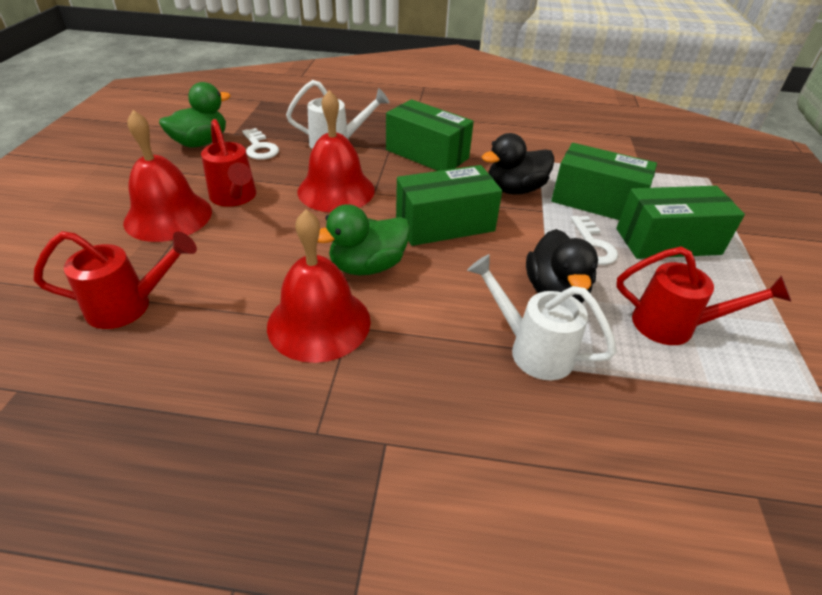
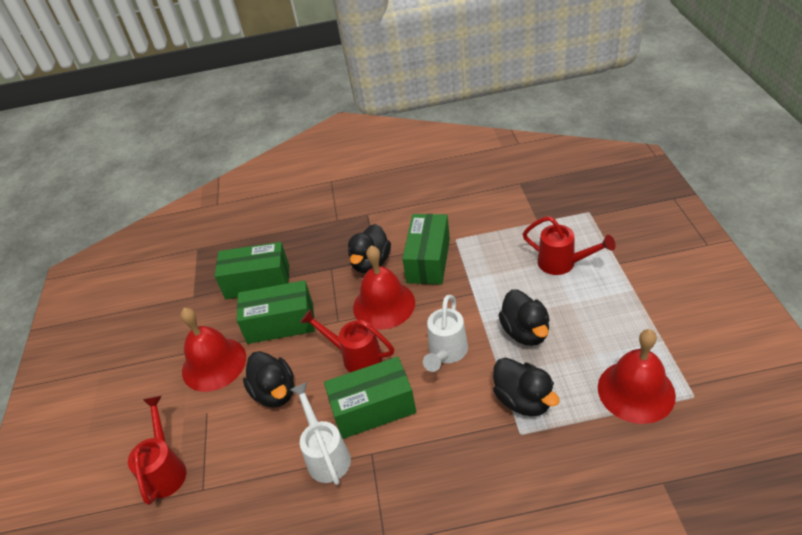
black duck: [482,133,555,195] [526,229,598,303] = 2 -> [243,351,294,408] [348,224,391,273] [493,358,560,417] [499,289,550,346] = 4
green duck: [159,82,231,148] [318,204,410,275] = 2 -> none = 0
white key: [242,128,279,160] [571,216,618,265] = 2 -> none = 0

